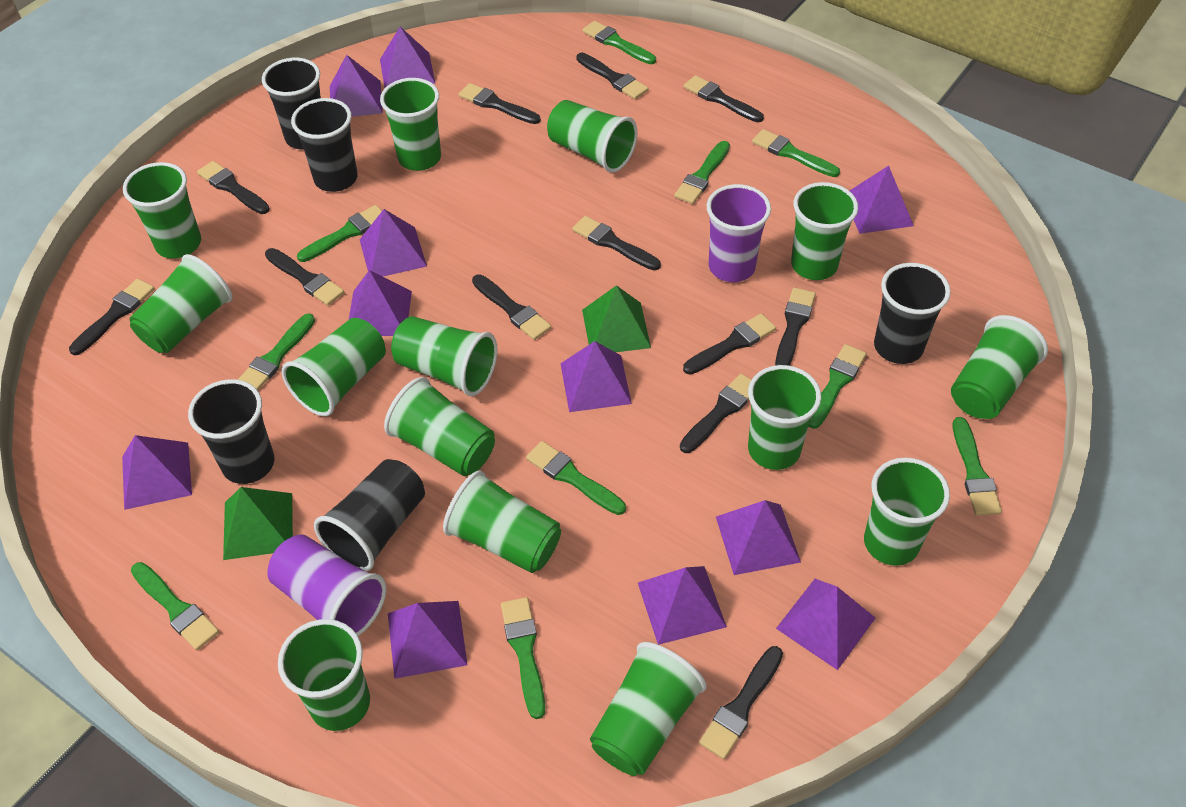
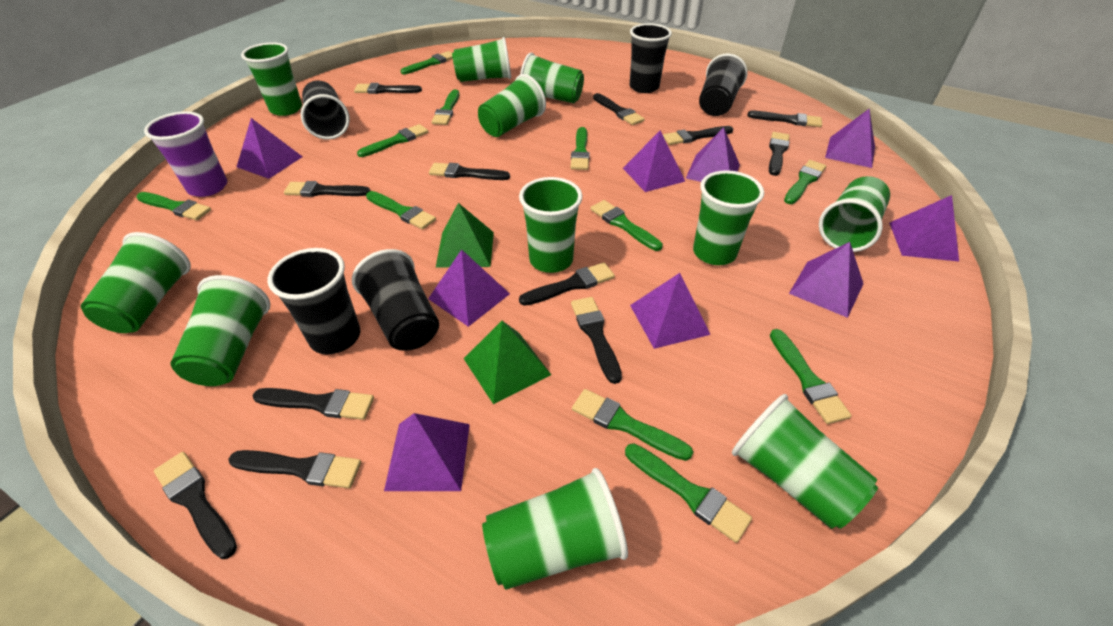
green brush: [131,562,219,650] [238,313,315,391] [297,205,382,262] [501,597,545,719] [526,441,626,515] [582,21,656,64] [674,141,730,204] [752,129,840,177] [808,344,867,429] [953,417,1002,516] = 10 -> [136,192,211,220] [357,124,428,157] [366,191,436,230] [401,51,453,74] [432,89,459,125] [571,127,590,170] [572,389,693,461] [590,200,663,251] [625,444,752,543] [770,329,852,424] [784,160,826,204] = 11
green cup: [123,162,201,259] [129,254,233,353] [278,619,370,731] [282,318,386,416] [380,78,441,171] [384,377,495,476] [391,316,497,396] [443,471,561,573] [547,100,637,173] [590,642,707,776] [748,365,821,470] [791,182,858,280] [864,458,950,566] [951,315,1048,419] = 14 -> [81,232,191,333] [171,275,270,386] [241,42,302,116] [452,37,511,82] [478,74,546,137] [482,468,628,590] [519,177,583,273] [520,53,584,103] [693,170,764,265] [732,394,878,529] [819,176,890,252] = 11
purple cup: [267,535,386,636] [707,184,771,282] = 2 -> [144,111,227,197] = 1
purple pyramid: [122,435,192,510] [330,54,383,117] [349,270,412,336] [360,209,427,276] [380,27,436,88] [388,601,468,679] [560,341,632,412] [638,566,727,645] [716,500,801,575] [776,579,875,670] [850,166,914,234] = 11 -> [237,118,303,179] [384,413,470,491] [428,249,510,327] [623,130,686,192] [630,273,711,349] [686,127,740,182] [789,242,863,318] [825,109,875,168] [889,195,959,262] = 9

